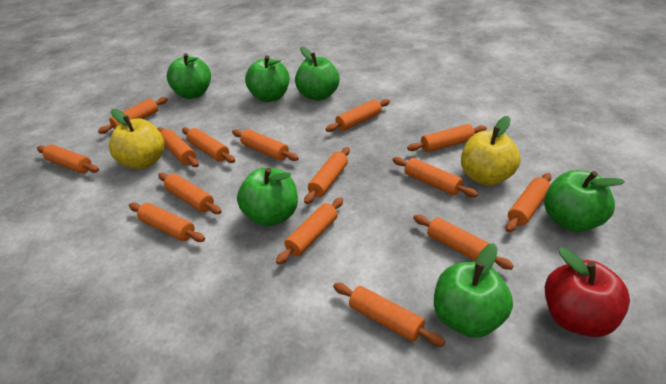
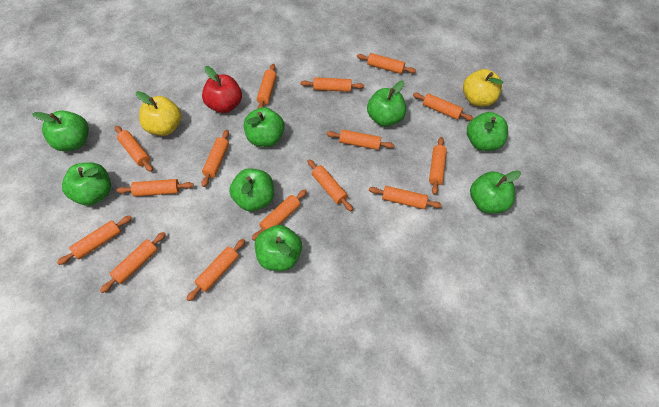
green apple: [167,53,211,99] [237,168,298,226] [245,56,289,102] [295,46,339,101] [434,243,513,338] [544,170,625,232] = 6 -> [32,110,89,151] [62,162,111,206] [229,168,274,211] [244,107,285,147] [255,225,302,271] [367,81,406,127] [467,112,508,151] [470,170,521,213] = 8

